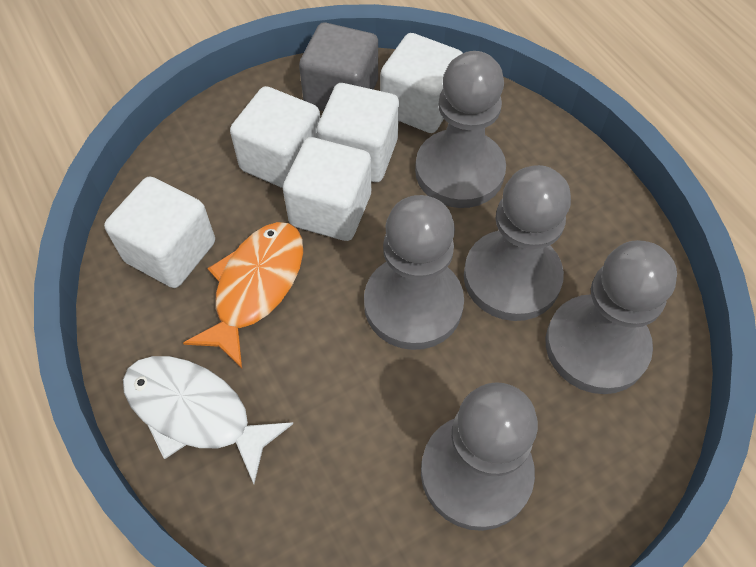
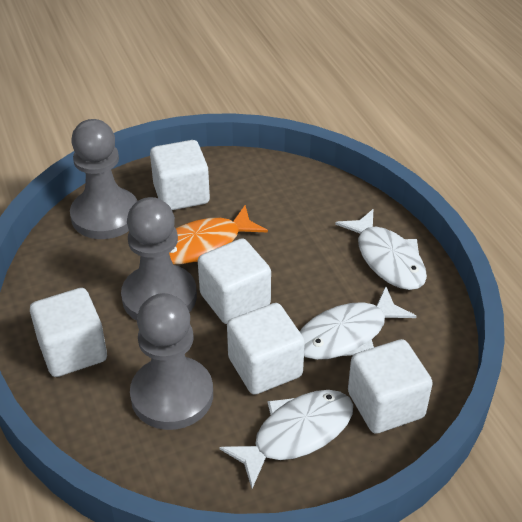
grey cube: [299,23,378,111] = 1 -> none = 0
grey pawn: [364,195,464,350] [415,51,506,208] [421,382,538,531] [464,165,571,321] [546,240,677,394] = 5 -> [70,119,138,239] [121,197,197,321] [130,293,213,430] = 3
white fish: [123,356,293,484] = 1 -> [219,390,353,489] [300,287,417,360] [335,209,427,290] = 3

